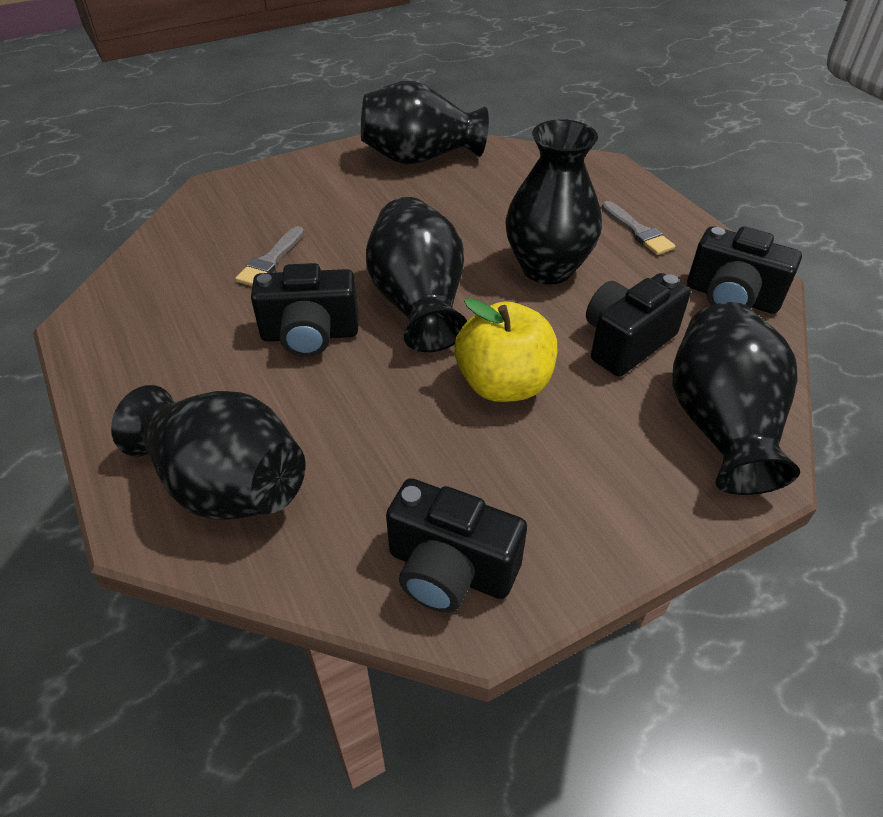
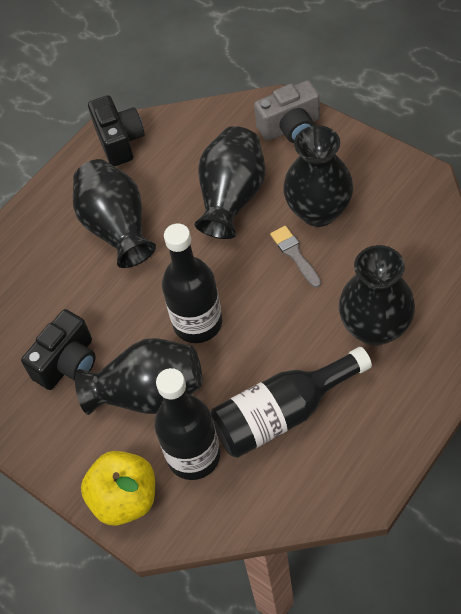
black bottle: none = 0 -> [154,368,220,480] [162,223,222,343] [211,347,372,458] = 3
black camera: [251,263,358,357] [386,478,527,613] [586,273,691,376] [687,226,802,314] = 4 -> [21,309,96,390] [88,95,145,166] = 2
grey brush: [235,226,304,286] [602,201,675,255] = 2 -> [270,226,321,288] = 1
grey camera: none = 0 -> [254,80,320,143] = 1

